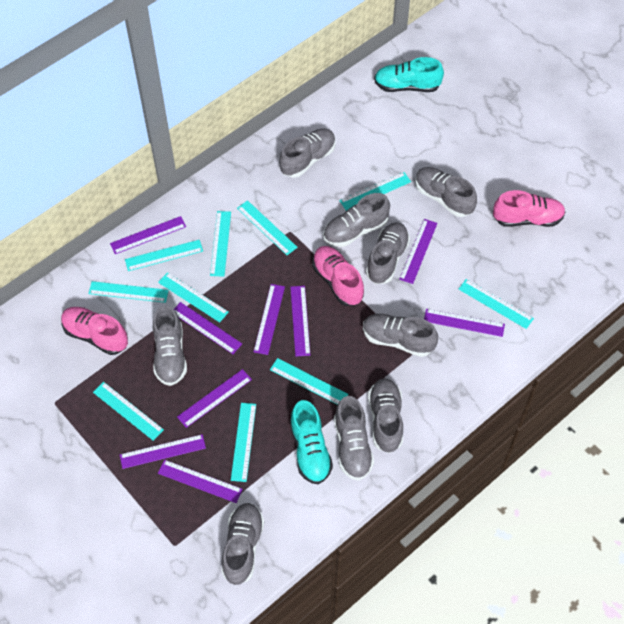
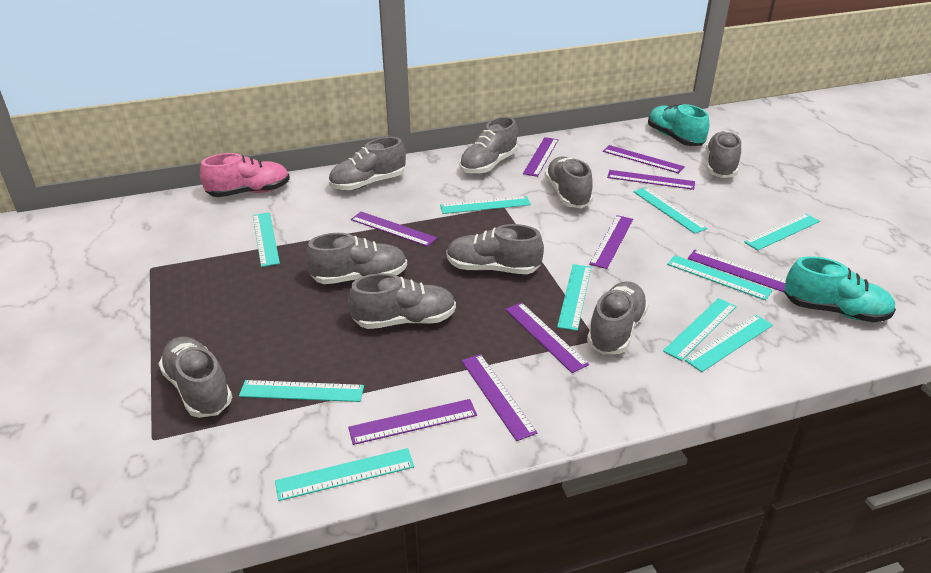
pink shoe: [61,307,128,355] [312,246,364,306] [493,190,566,227] = 3 -> [200,153,290,197] = 1

